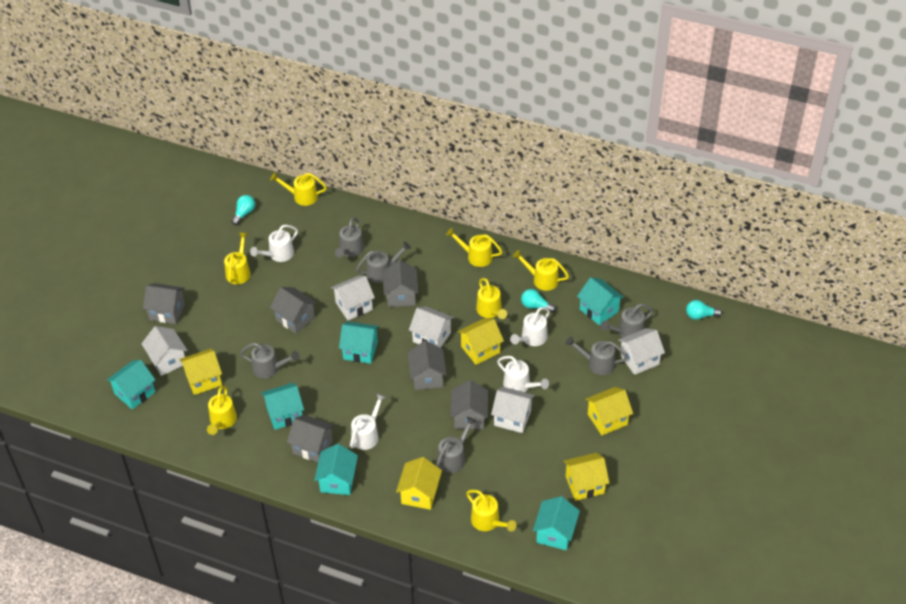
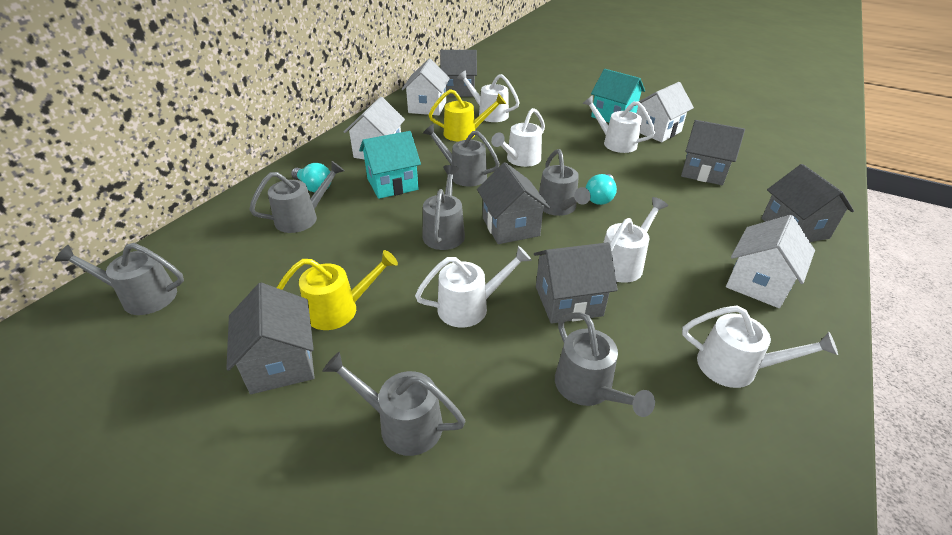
grey watering can: [240,343,300,378] [335,218,364,258] [356,241,411,283] [436,417,476,473] [566,336,628,375] [601,304,653,338] = 6 -> [55,243,184,315] [249,161,345,233] [322,352,466,456] [423,124,500,187] [423,165,465,250] [539,149,591,216] [555,312,655,417] = 7
turquoise house: [107,360,155,410] [261,383,304,430] [314,444,358,495] [339,322,379,364] [533,496,580,550] [577,277,624,325] = 6 -> [359,131,421,199] [591,69,645,123] = 2
turquoise light bulb: [232,195,255,225] [521,289,556,313] [686,300,722,320] = 3 -> [291,163,331,192] [586,174,617,205] = 2
white house: [141,326,188,376] [331,275,375,320] [409,306,454,348] [491,387,535,433] [618,328,665,375] = 5 -> [344,97,405,160] [402,59,450,116] [634,82,694,142] [726,215,815,308] = 4
white watering can: [250,225,298,262] [350,393,386,450] [497,356,549,392] [510,307,550,346] = 4 -> [415,246,532,328] [457,70,520,122] [491,108,545,167] [582,95,655,153] [603,197,668,283] [682,305,838,388] = 6
yellow house: [179,349,222,395] [396,457,442,510] [457,318,504,365] [563,453,609,501] [585,387,633,435] = 5 -> none = 0
yellow watering can: [207,386,237,435] [224,232,251,284] [270,173,327,206] [446,228,502,267] [466,490,517,532] [476,278,507,319] [513,250,569,291] = 7 -> [277,250,398,330] [429,89,506,142] = 2

